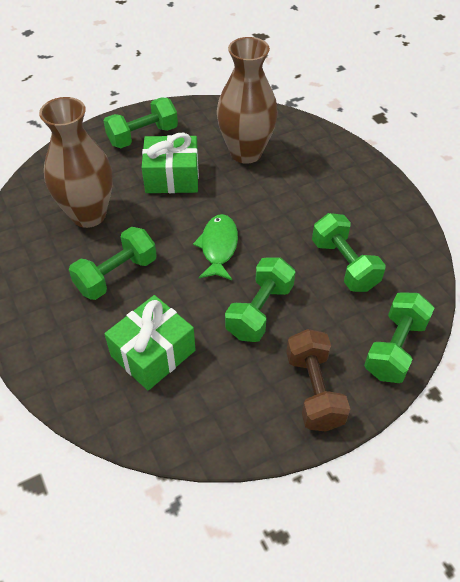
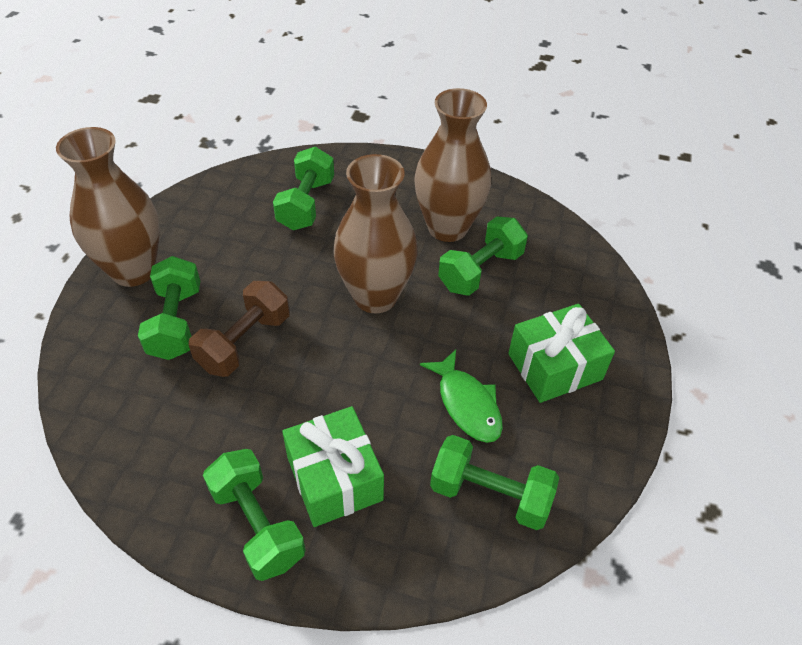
brown vase: [39,97,113,228] [217,37,278,164] = 2 -> [56,127,160,287] [333,154,418,313] [414,88,491,242] = 3

